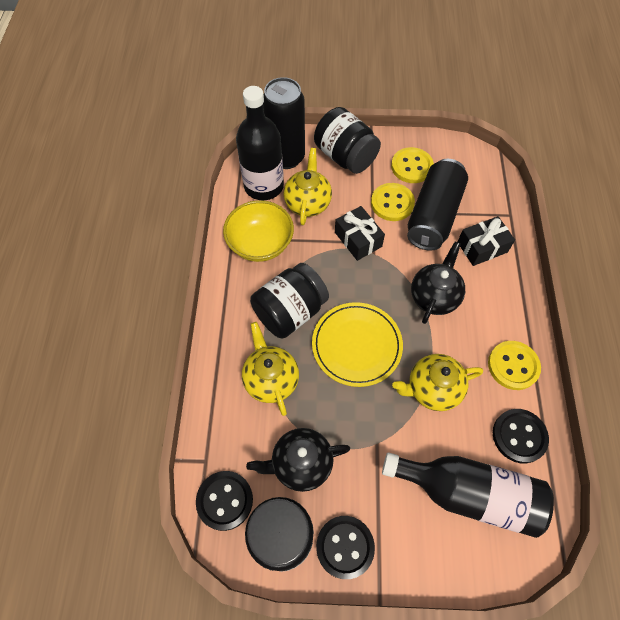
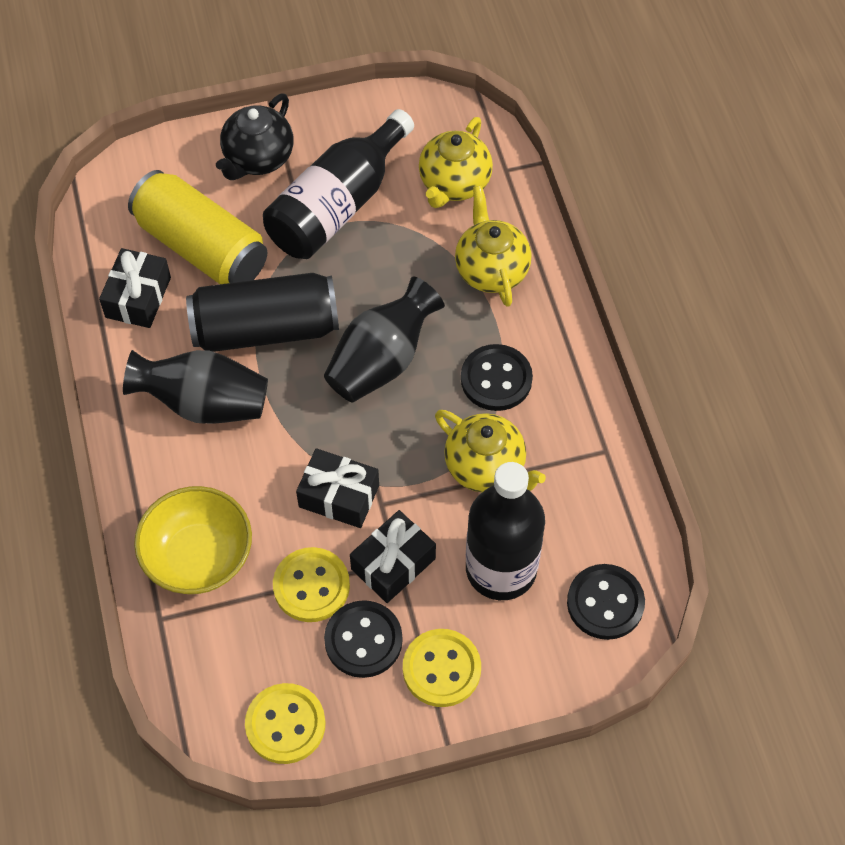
black can: [263,77,305,169] [407,159,468,251] = 2 -> [186,273,339,352] = 1
black gift: [335,206,385,261] [458,216,515,266] = 2 -> [99,248,171,328] [296,448,379,528] [350,510,436,603] = 3
black jar: [245,497,314,572] [250,263,329,339] [314,107,381,174] = 3 -> none = 0
black teapot: [246,428,350,492] [411,242,465,324] = 2 -> [216,94,293,180] = 1
black vase: none = 0 -> [123,350,268,424] [324,276,445,402] = 2
yellow can: none = 0 -> [128,170,267,284] = 1
yellow plate: [312,302,403,387] = 1 -> none = 0

